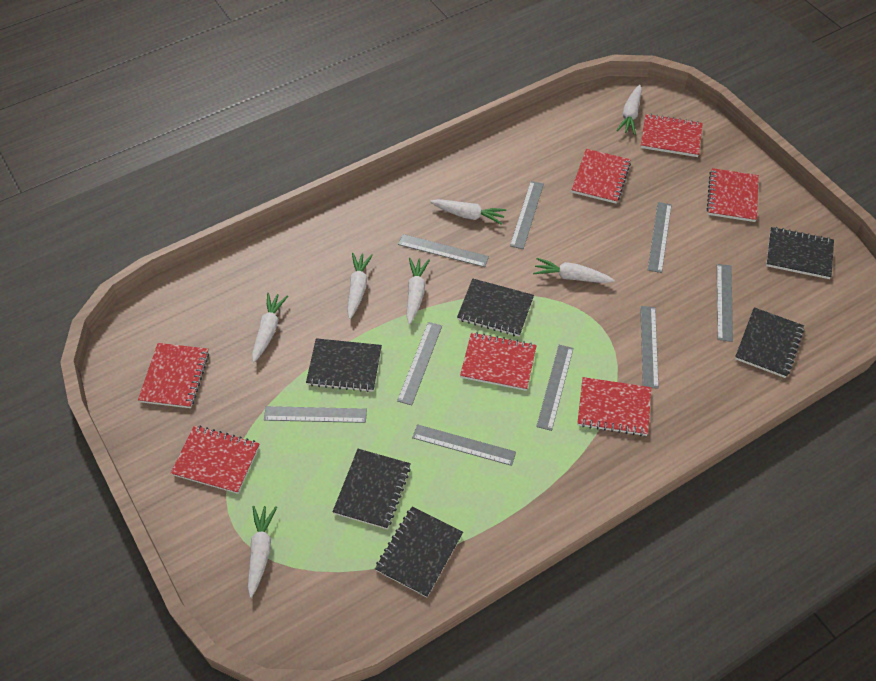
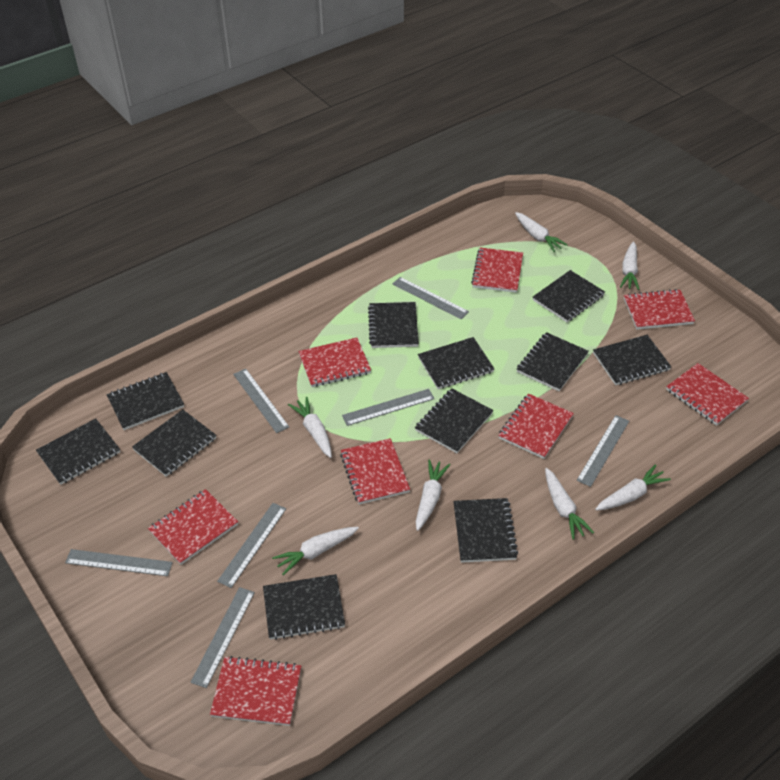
black notebook: [306,338,382,392] [333,449,411,529] [375,506,463,597] [457,279,534,337] [735,307,804,378] [766,227,834,279] = 6 -> [36,418,120,485] [107,372,184,430] [132,409,216,477] [263,574,345,640] [368,302,419,348] [415,388,493,453] [418,337,494,389] [453,498,518,563] [517,332,589,391] [533,270,605,322] [593,335,671,385] = 11
grey ruler: [264,406,367,423] [397,322,442,405] [398,234,489,267] [412,424,516,466] [510,181,544,249] [536,345,574,431] [640,306,659,389] [648,202,672,273] [717,264,733,342] = 9 -> [65,549,173,576] [190,587,255,688] [217,503,286,588] [233,369,289,433] [342,389,435,426] [393,277,469,319] [576,415,629,487] = 7
red notebook: [138,343,209,408] [171,425,260,494] [460,332,537,391] [572,149,631,204] [577,377,651,436] [640,114,703,157] [707,168,759,222] = 7 -> [148,489,238,565] [210,656,301,726] [299,338,371,387] [340,438,410,504] [471,248,523,293] [498,394,574,459] [624,289,695,329] [666,363,749,426] = 8

